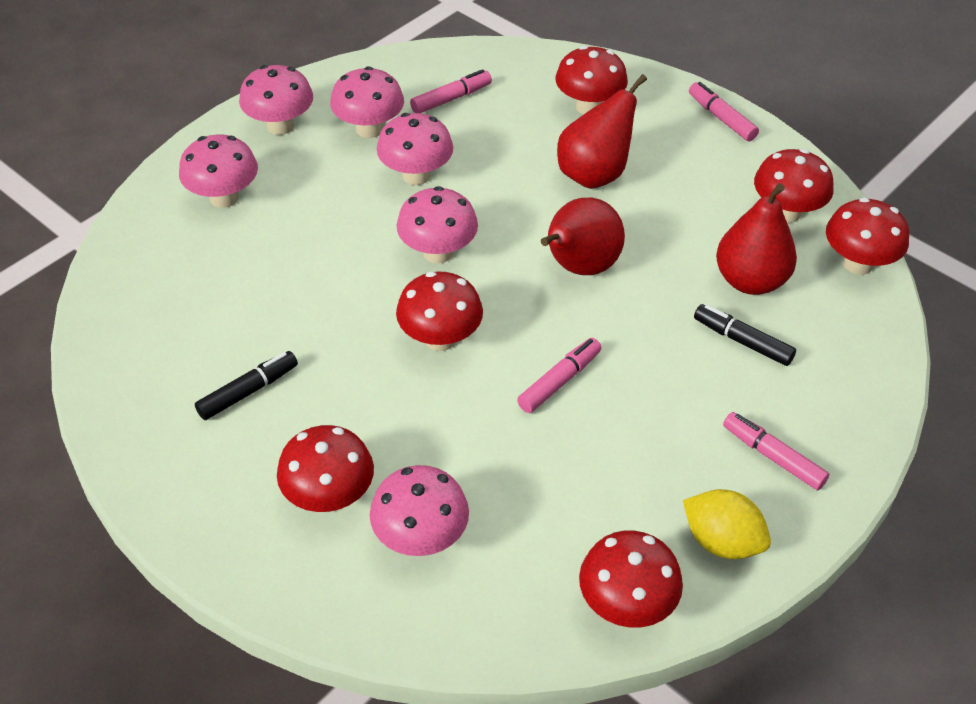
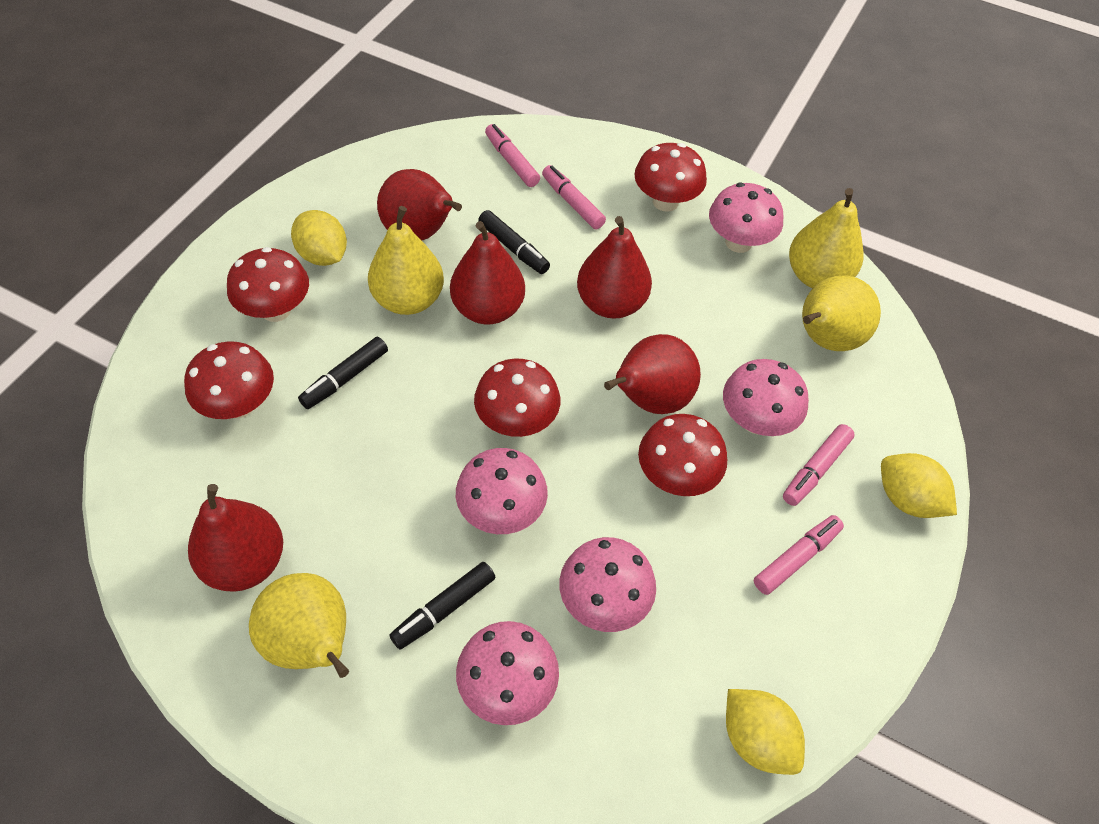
black marker: [195,351,298,420] [694,304,796,366] = 2 -> [298,337,388,409] [389,562,496,649] [478,210,550,274] = 3
pink mushroom: [179,134,258,208] [239,65,313,135] [330,66,404,138] [370,465,469,556] [377,113,453,185] [397,186,478,263] = 6 -> [456,448,548,534] [456,621,559,725] [559,537,656,632] [709,183,783,253] [723,359,809,436] = 5
red mushroom: [277,425,374,512] [396,272,483,351] [555,46,628,114] [579,531,683,627] [754,149,834,223] [826,198,909,275] = 6 -> [184,342,274,419] [227,247,309,322] [474,359,560,437] [634,143,707,212] [638,414,727,496] = 5
red pear: [541,198,625,275] [557,74,647,189] [716,183,797,295] = 3 -> [188,484,283,592] [377,169,462,240] [450,221,525,324] [577,216,652,319] [604,334,701,414] = 5
yellow lemon: [683,489,771,559] = 1 -> [291,210,347,266] [726,689,805,775] [881,453,957,518] = 3
yellow pear: none = 0 -> [249,573,349,678] [368,206,444,315] [789,188,864,288] [802,276,881,351] = 4

